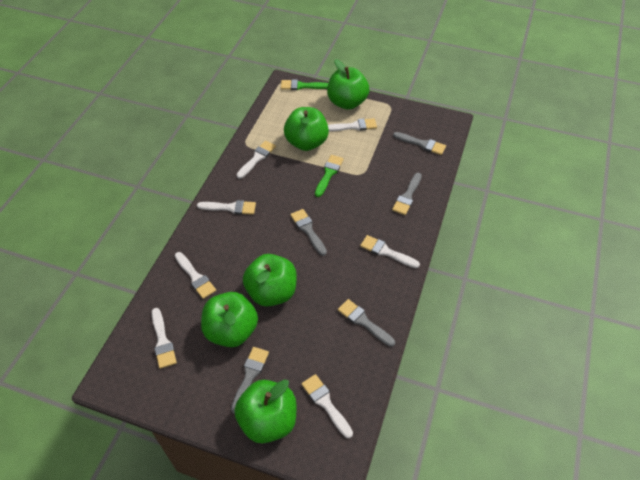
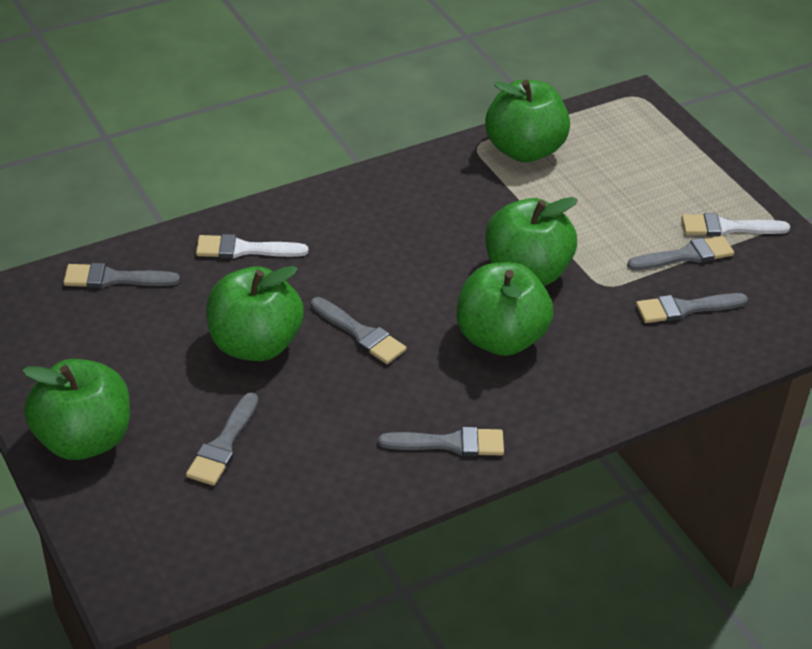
green brush: [281,79,328,90] [315,155,344,197] = 2 -> none = 0
grey brush: [231,347,269,414] [290,209,327,256] [338,299,395,347] [392,173,422,215] [393,132,446,155] = 5 -> [63,263,180,288] [186,392,258,486] [311,297,406,364] [378,427,504,456] [627,236,734,270] [636,293,748,323] = 6
white brush: [152,308,177,369] [175,252,216,299] [197,200,256,215] [236,140,276,179] [302,374,353,438] [328,118,377,131] [360,235,420,268] = 7 -> [196,234,308,258] [681,213,790,236] = 2

